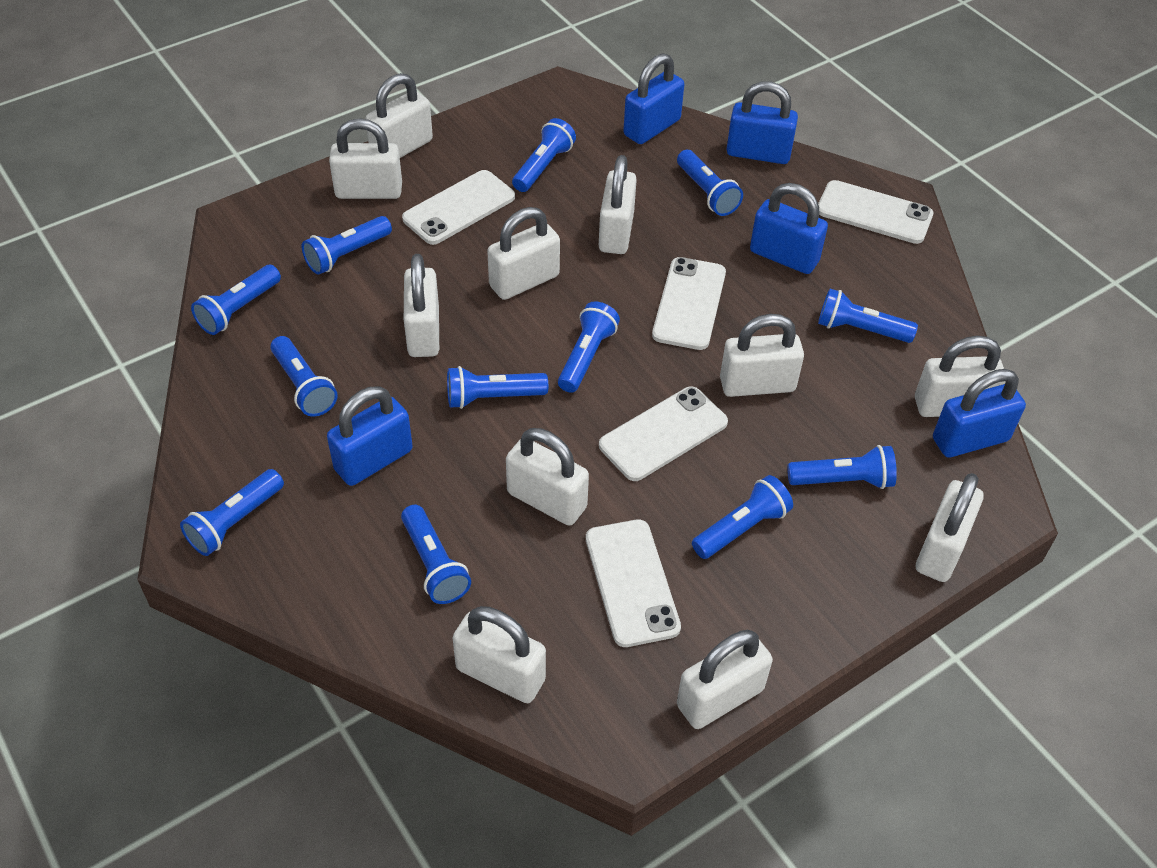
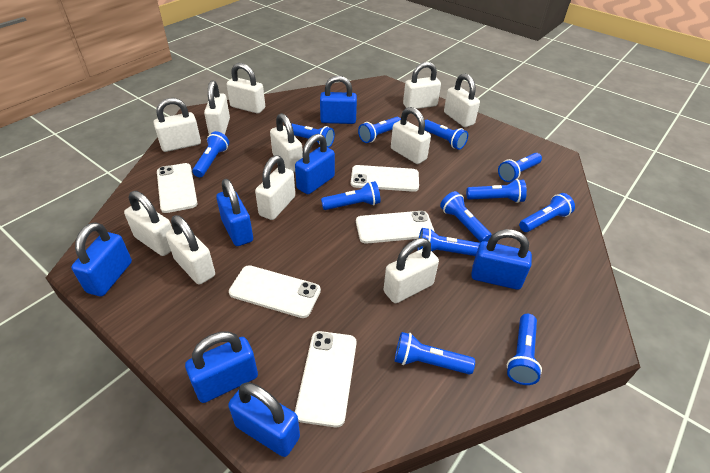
blue padlock: [327,386,413,486] [623,54,684,144] [727,81,798,164] [750,183,828,274] [933,369,1026,457] = 5 -> [71,222,132,296] [185,331,258,403] [216,179,253,246] [228,382,300,457] [295,134,335,194] [320,75,357,124] [471,229,532,290] = 7

